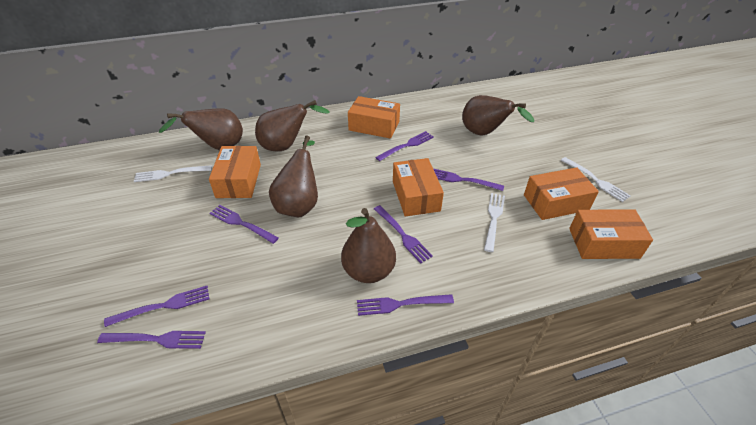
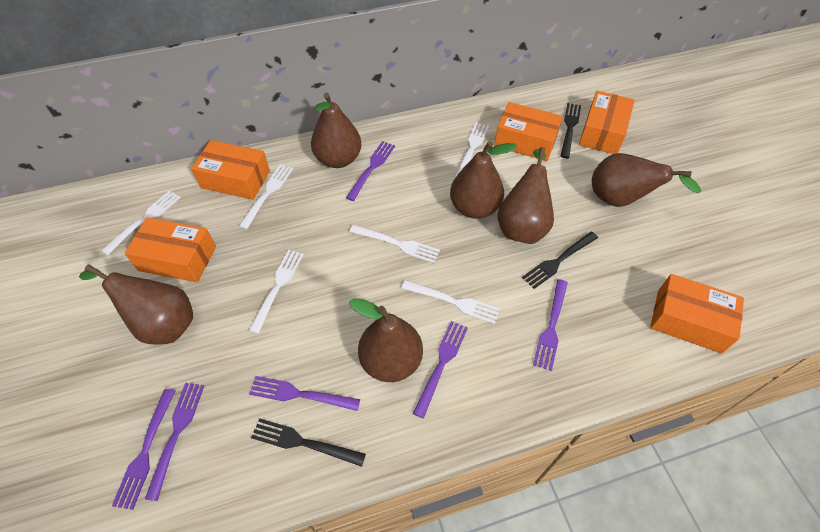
black fork: none = 0 -> [251,418,366,467] [522,232,598,289] [560,103,581,158] = 3
brown pear: [159,108,243,150] [255,100,330,151] [269,136,318,217] [341,208,396,283] [462,95,534,135] = 5 -> [79,264,193,345] [311,93,362,168] [349,298,423,382] [450,141,517,219] [497,147,554,244] [592,153,701,207] = 6
purple fork: [97,331,206,349] [104,286,210,327] [209,205,279,244] [357,294,454,316] [374,205,433,263] [375,131,434,161] [434,169,504,191] = 7 -> [112,389,175,510] [145,383,204,501] [249,376,360,411] [346,141,395,201] [412,321,468,419] [533,279,568,371] = 6
white fork: [134,165,212,182] [484,193,505,252] [561,157,631,202] = 3 -> [101,190,181,255] [239,164,293,230] [249,250,304,334] [350,225,440,263] [402,280,500,324] [455,123,489,178] = 6

